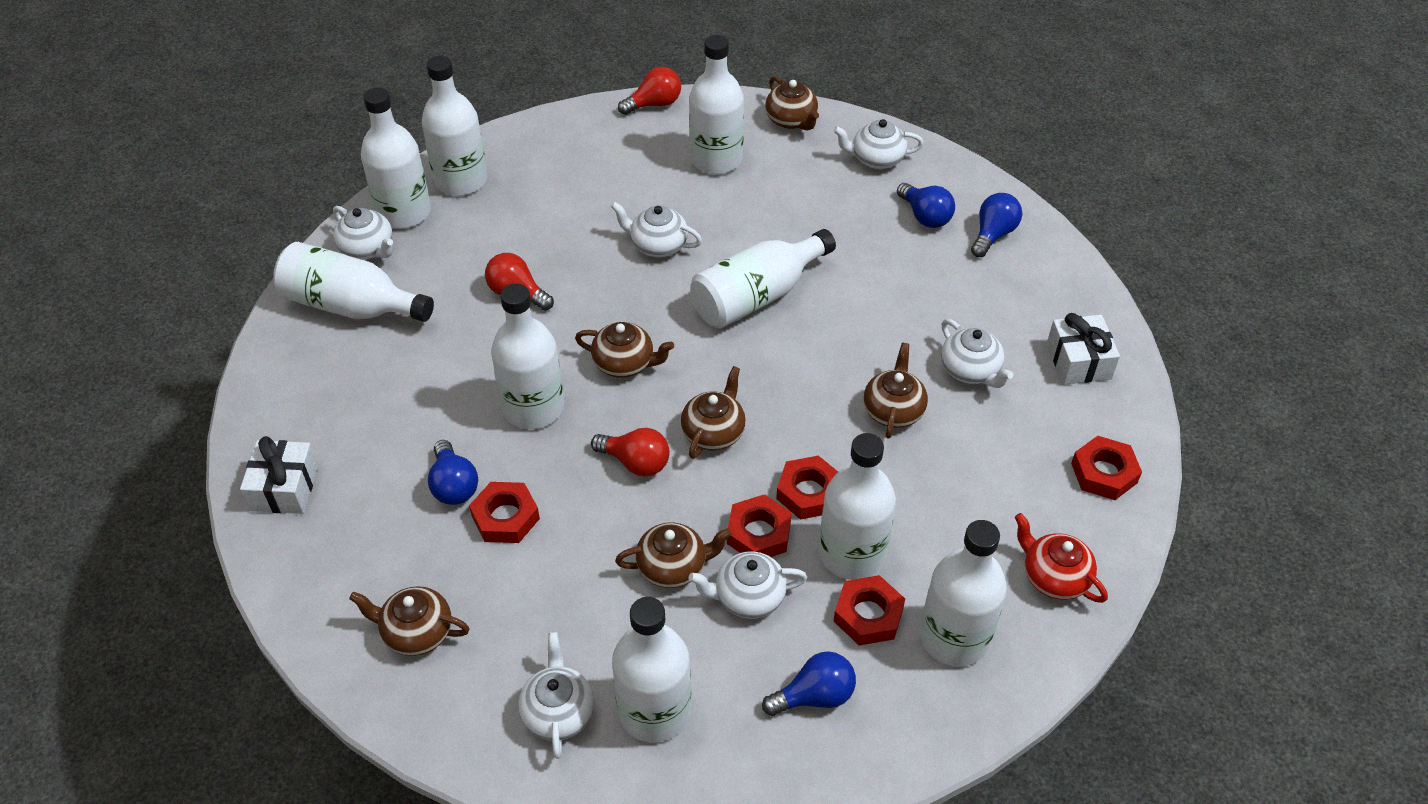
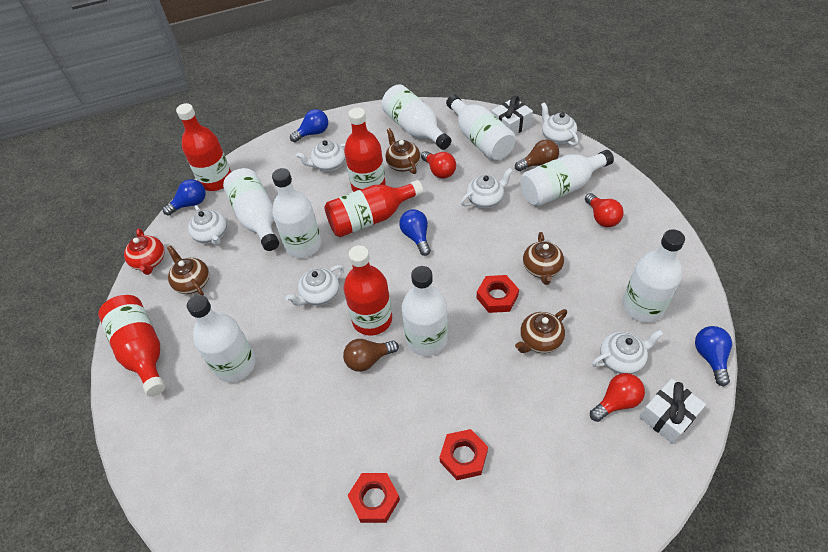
brown light bulb: none = 0 -> [343,339,399,372] [515,139,559,171] = 2
brown teapot: [349,586,469,656] [575,322,674,378] [615,522,732,588] [681,366,746,459] [765,76,819,131] [863,343,928,439] = 6 -> [167,245,209,296] [385,128,420,174] [515,309,567,353] [523,232,564,285] = 4
red bottle: none = 0 -> [98,295,165,396] [176,103,231,191] [324,180,424,237] [344,107,386,192] [344,245,392,336] = 5
red nut: [469,482,540,543] [727,494,792,557] [776,455,838,520] [833,575,905,646] [1071,436,1142,500] = 5 -> [347,473,400,523] [440,429,488,480] [477,275,519,313] = 3
white bottle: [273,242,434,322] [361,87,431,229] [422,56,488,196] [491,283,564,429] [612,597,691,743] [689,35,744,174] [690,229,836,329] [819,433,896,580] [920,520,1007,666] = 9 -> [187,295,256,383] [223,168,279,251] [272,168,321,258] [381,84,451,150] [402,266,448,356] [446,95,516,161] [520,150,614,207] [622,229,685,323] = 8

